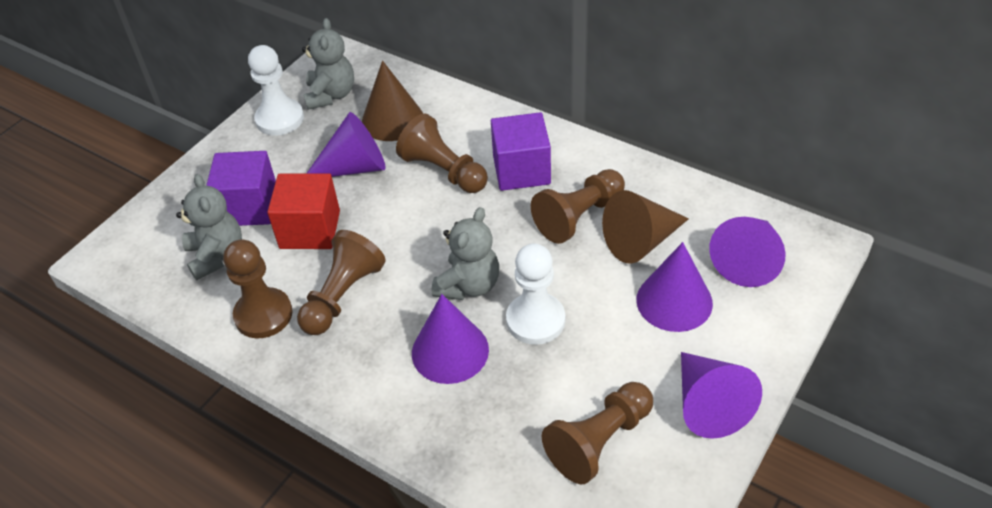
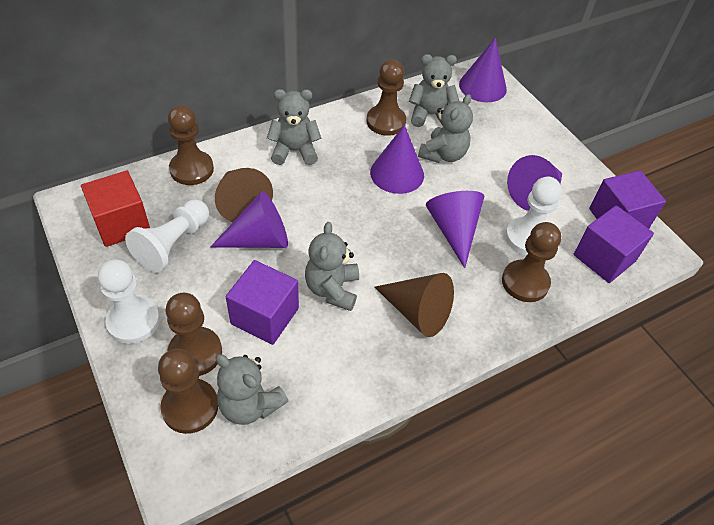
grey teddy bear: [176,174,242,280] [302,18,354,110] [432,207,499,300] = 3 -> [215,354,288,425] [267,89,321,165] [305,222,359,311] [409,54,459,127] [418,94,473,163] = 5
purple cube: [206,151,276,226] [491,112,551,191] = 2 -> [226,260,299,345] [574,205,654,283] [589,170,666,229] = 3
white pawn: [248,45,304,136] [506,244,565,345] = 2 -> [98,259,160,344] [125,199,209,273] [505,177,562,255] = 3

